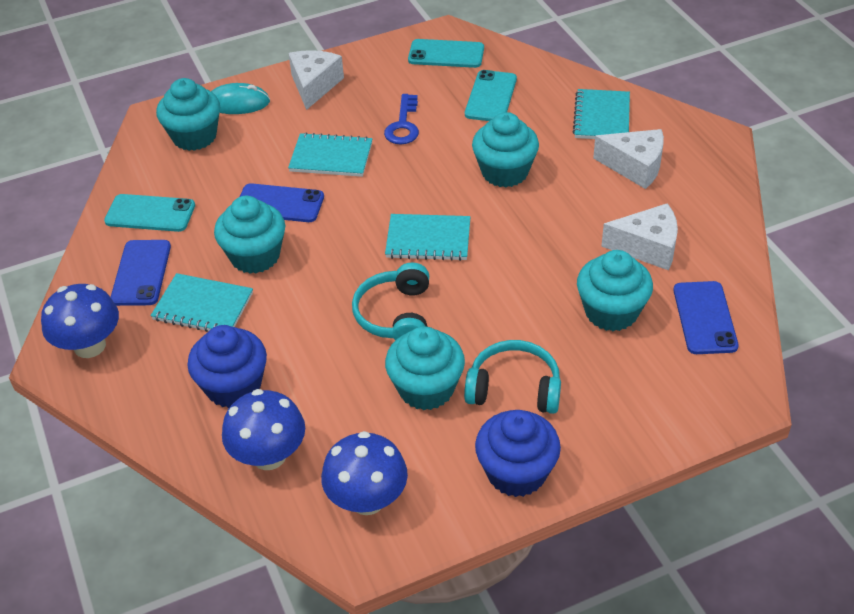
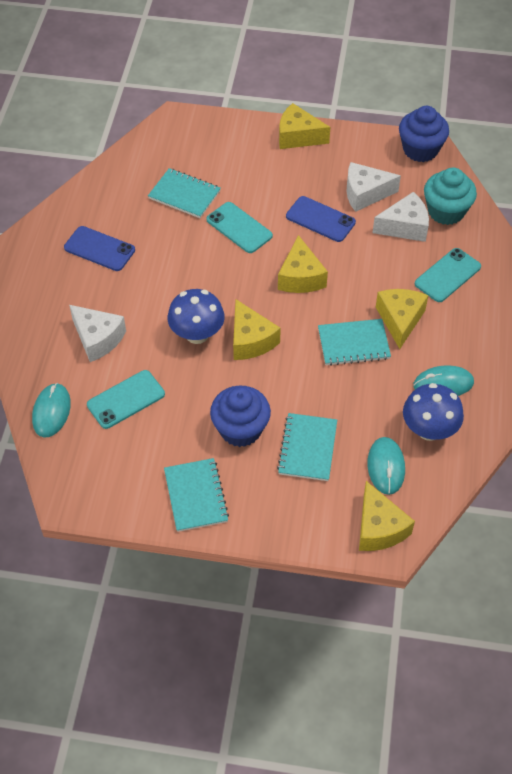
blue key: [384,94,419,145] = 1 -> none = 0
blue mushroom: [41,284,119,358] [222,389,305,470] [321,431,408,515] = 3 -> [168,289,225,344] [403,383,464,441] = 2
blue phone: [111,240,171,306] [240,183,324,222] [673,281,739,354] = 3 -> [64,226,135,271] [286,196,356,242] = 2
turquoise cupcake: [156,78,220,151] [214,196,285,274] [385,326,465,410] [472,112,539,187] [577,250,653,331] = 5 -> [424,168,477,225] = 1
turquoise headphones: [352,262,429,340] [464,340,561,414] = 2 -> none = 0
turquoise mouse: [211,83,270,114] = 1 -> [32,383,71,438] [368,437,405,495] [413,365,474,396] = 3
yellow cheese: none = 0 -> [233,299,281,360] [278,235,328,293] [279,103,330,149] [359,481,415,551] [376,289,428,349] = 5

